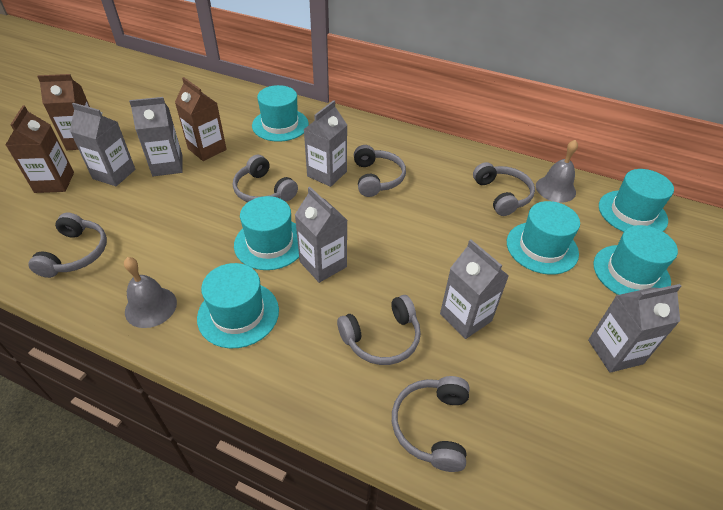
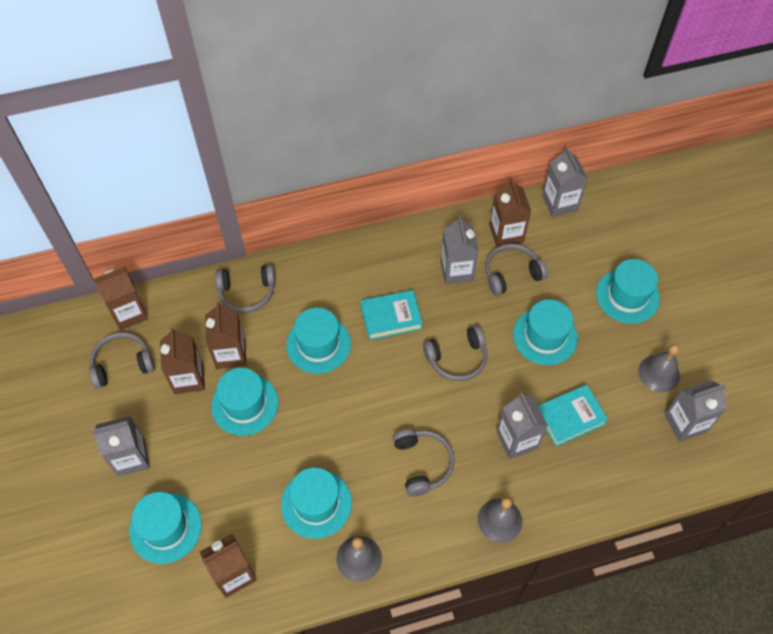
brown carton: [6,105,74,193] [37,74,90,150] [175,77,227,161] = 3 -> [94,267,148,330] [160,328,205,394] [200,534,256,598] [205,302,246,369] [489,178,531,247] = 5
grey bell: [124,257,177,328] [536,140,578,203] = 2 -> [336,536,382,582] [478,497,522,543] [638,344,680,392] = 3
grey carton: [70,103,135,186] [129,97,183,176] [295,187,347,283] [303,100,347,187] [440,239,509,339] [588,284,681,373] = 6 -> [92,416,150,477] [440,216,478,284] [497,393,548,459] [542,147,588,217] [665,380,727,442] = 5
grey headphones: [28,213,107,278] [233,155,298,202] [337,295,421,365] [354,145,406,197] [392,376,470,472] [473,162,535,216] = 6 -> [89,332,155,389] [215,264,275,313] [393,429,454,497] [423,326,487,381] [485,244,548,296] = 5
turquoise book: none = 0 -> [361,290,423,340] [538,385,608,447] = 2

